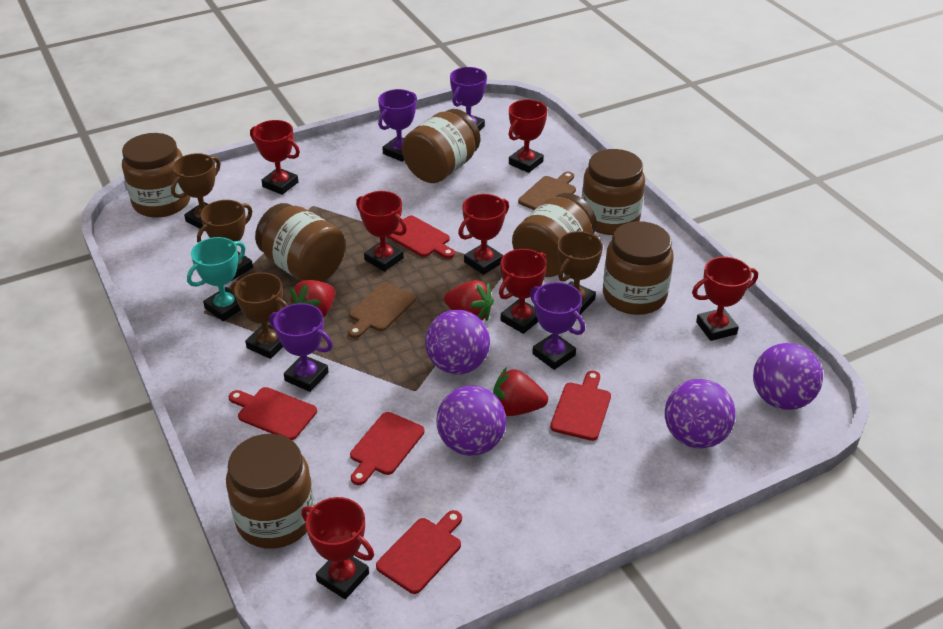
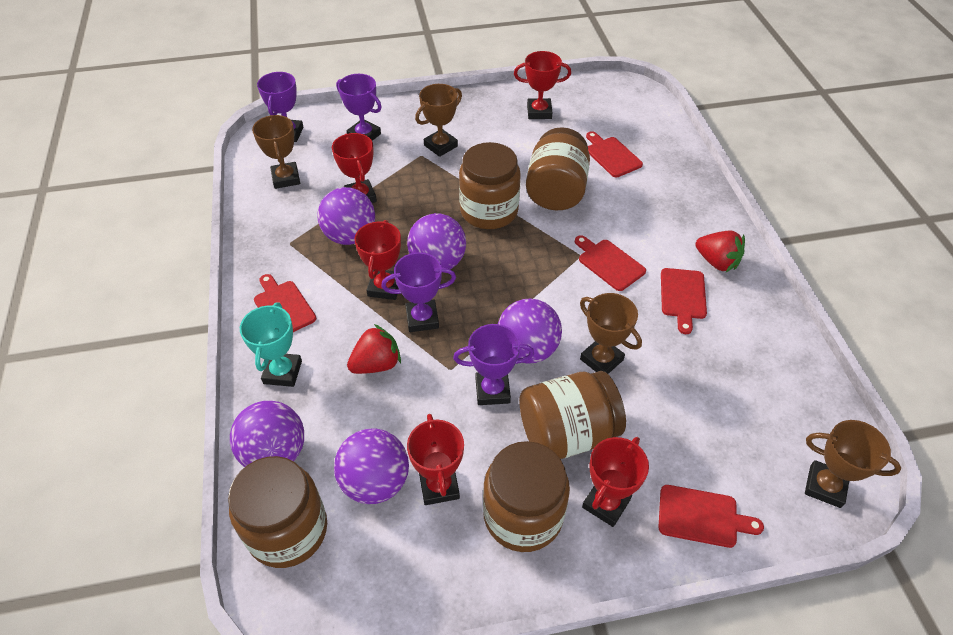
brown cutting board: [348,282,416,338] [518,172,576,210] = 2 -> none = 0
brown jar: [122,133,190,218] [226,434,314,549] [255,203,345,282] [402,109,480,183] [512,193,597,277] [582,149,645,235] [603,221,674,315] = 7 -> [228,456,327,568] [459,142,521,229] [483,441,570,552] [519,371,626,459] [526,127,590,210] = 5
purple ball: [425,310,490,374] [436,386,506,456] [665,379,736,448] [753,343,823,410] = 4 -> [230,401,304,467] [317,187,375,245] [334,428,409,504] [407,213,466,269] [498,299,562,363] = 5
red strawberry: [289,280,335,318] [444,280,494,321] [493,367,548,416] = 3 -> [347,324,401,374] [696,231,745,272] = 2
red trophy: [250,120,300,195] [301,497,374,599] [356,191,407,271] [458,194,509,275] [499,249,547,334] [509,99,547,173] [692,257,758,341] = 7 -> [332,133,377,203] [354,220,401,300] [407,414,464,505] [514,51,571,119] [582,437,649,527] = 5

